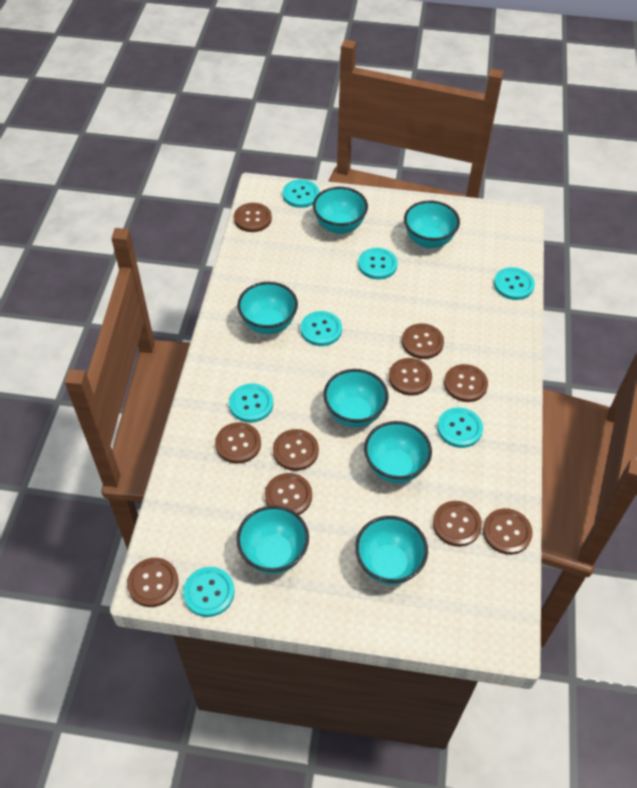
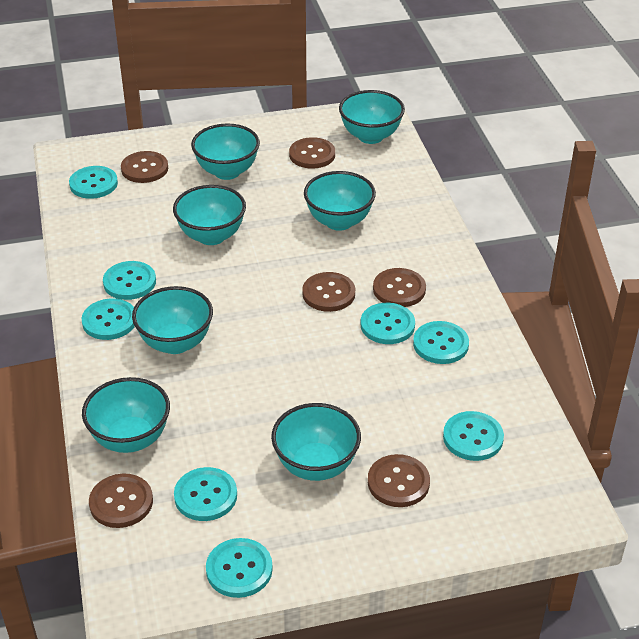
brown button: [127,558,179,607] [215,422,261,464] [234,203,272,232] [265,473,312,515] [273,429,319,471] [389,358,432,396] [402,323,444,359] [433,501,482,547] [444,364,488,402] [483,508,533,555] = 10 -> [89,474,153,528] [121,151,168,183] [289,137,335,169] [302,272,355,312] [368,454,430,507] [373,268,426,307] = 6
turquoise button: [183,567,235,617] [229,383,273,423] [283,179,319,208] [301,311,342,346] [358,248,398,280] [437,407,483,448] [494,267,535,300] = 7 -> [69,166,118,199] [82,298,135,340] [103,261,156,300] [174,467,237,521] [206,538,273,598] [360,303,415,344] [413,321,469,364] [443,411,504,461] = 8

